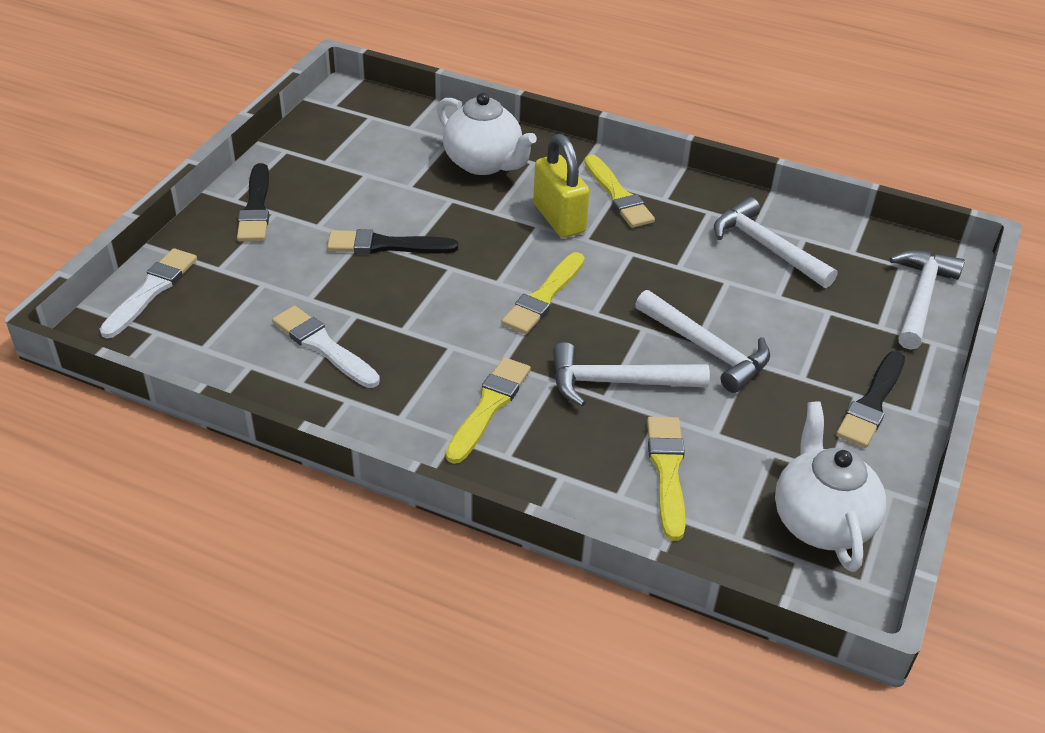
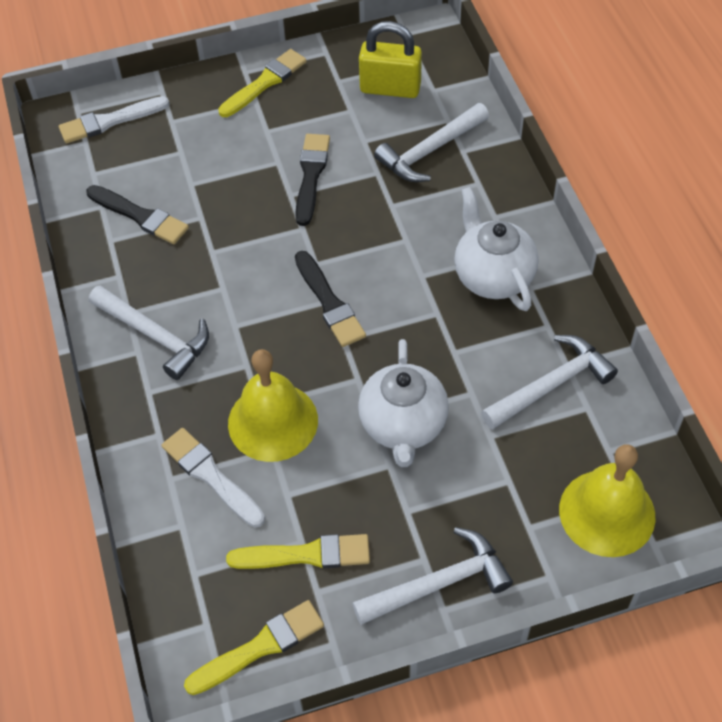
yellow bell: none = 0 -> [228,349,318,462] [559,444,656,557] = 2
yellow brush: [446,357,531,464] [502,252,585,334] [584,154,655,228] [647,417,685,541] = 4 -> [184,600,324,695] [218,49,307,117] [226,534,370,569] = 3

